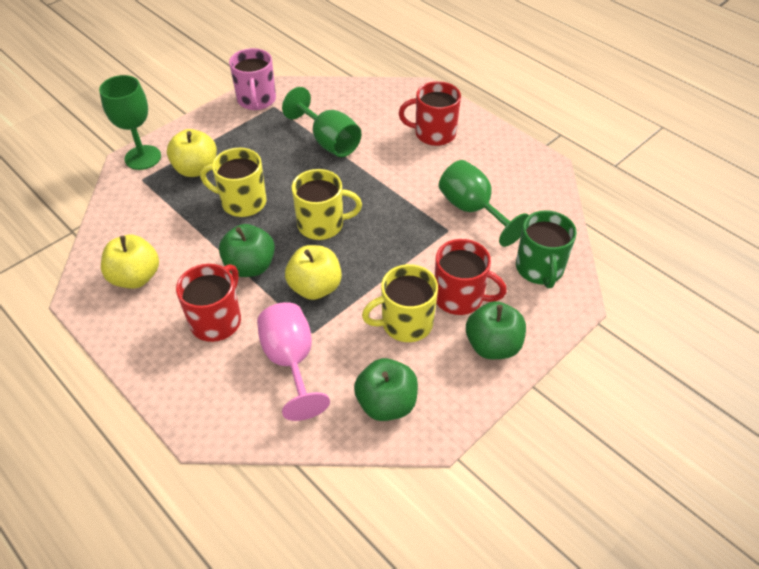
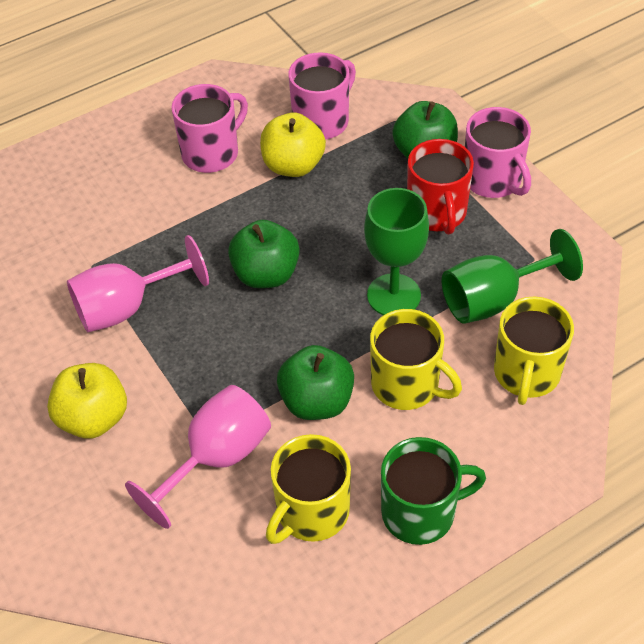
green goblet: [99,75,161,170] [282,87,361,157] [439,160,529,247] = 3 -> [364,188,429,315] [442,229,583,324] = 2
pink goblet: [257,302,330,421] = 1 -> [67,235,209,332] [125,385,271,529] = 2
pink mug: [229,48,276,110] = 1 -> [171,84,248,173] [288,52,356,140] [465,107,531,198] = 3
red mug: [176,264,241,342] [399,81,461,146] [435,239,507,315] = 3 -> [407,139,474,235] = 1
yellow apple: [101,235,159,289] [167,129,217,177] [285,245,342,300] = 3 -> [47,363,127,439] [260,113,326,177] = 2

